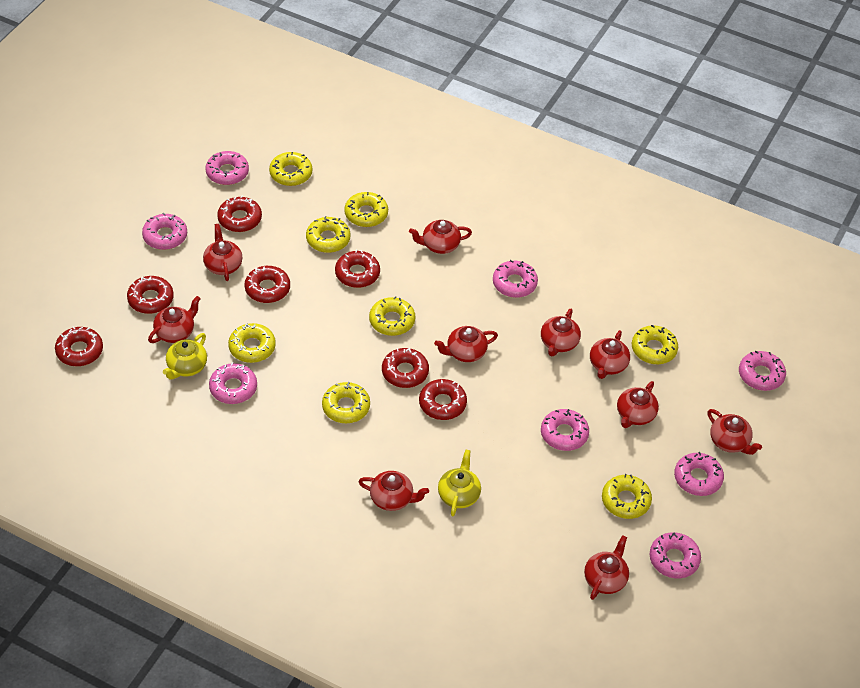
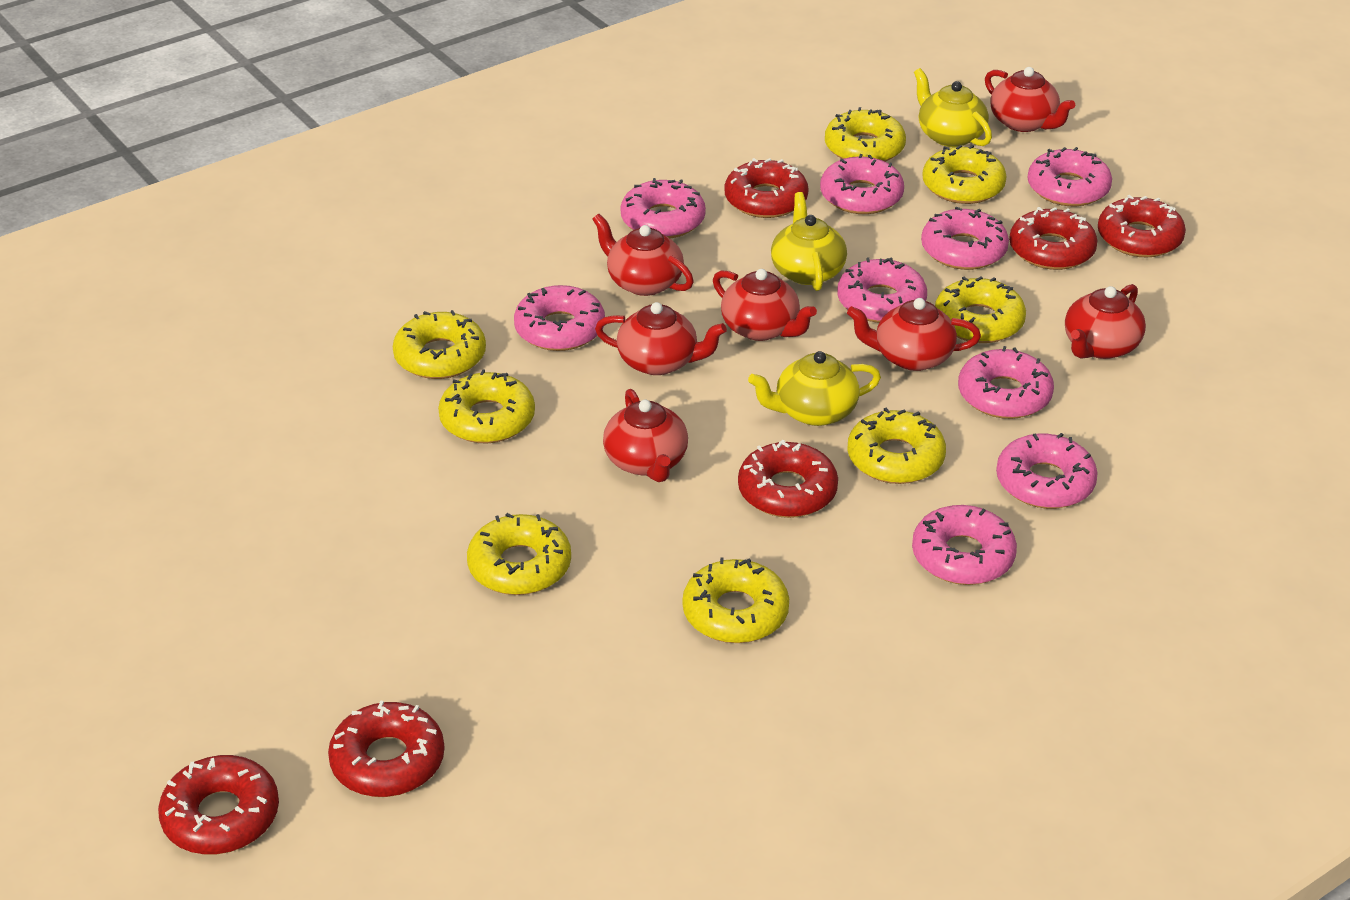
pink donut: [142,213,187,250] [205,151,249,185] [209,362,257,404] [493,260,538,298] [541,409,589,451] [650,532,701,578] [674,452,724,496] [739,351,786,391] = 8 -> [514,285,605,351] [620,178,706,238] [820,154,904,214] [837,257,927,323] [912,505,1017,585] [921,206,1009,270] [958,346,1054,419] [996,433,1098,509] [1027,147,1112,206] = 9
red donut: [55,326,103,366] [127,276,174,314] [217,196,262,232] [244,266,290,303] [335,250,380,288] [382,348,429,388] [419,379,467,420] = 7 -> [158,755,279,854] [328,701,445,797] [724,158,809,218] [738,440,838,518] [1009,207,1098,270] [1098,195,1186,258] = 6
red teapot: [148,296,201,343] [203,224,242,281] [358,471,429,511] [409,220,472,254] [434,326,498,362] [541,309,581,356] [584,535,629,600] [590,330,630,379] [617,381,659,428] [707,409,762,455] = 10 -> [592,214,694,296] [595,302,727,375] [603,389,688,482] [713,269,817,341] [847,298,981,371] [985,67,1075,132] [1065,284,1146,359] = 7
yellow teapot: [163,333,207,380] [438,450,481,516] = 2 -> [748,351,881,426] [771,192,847,291] [914,68,992,147] = 3

